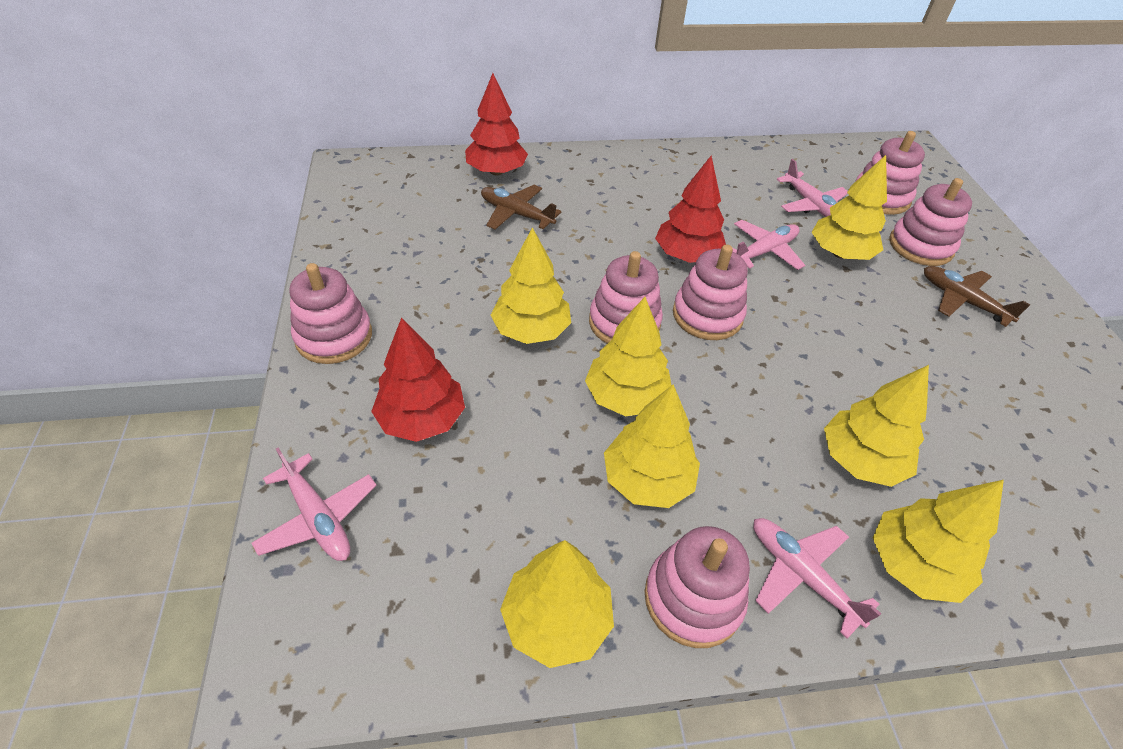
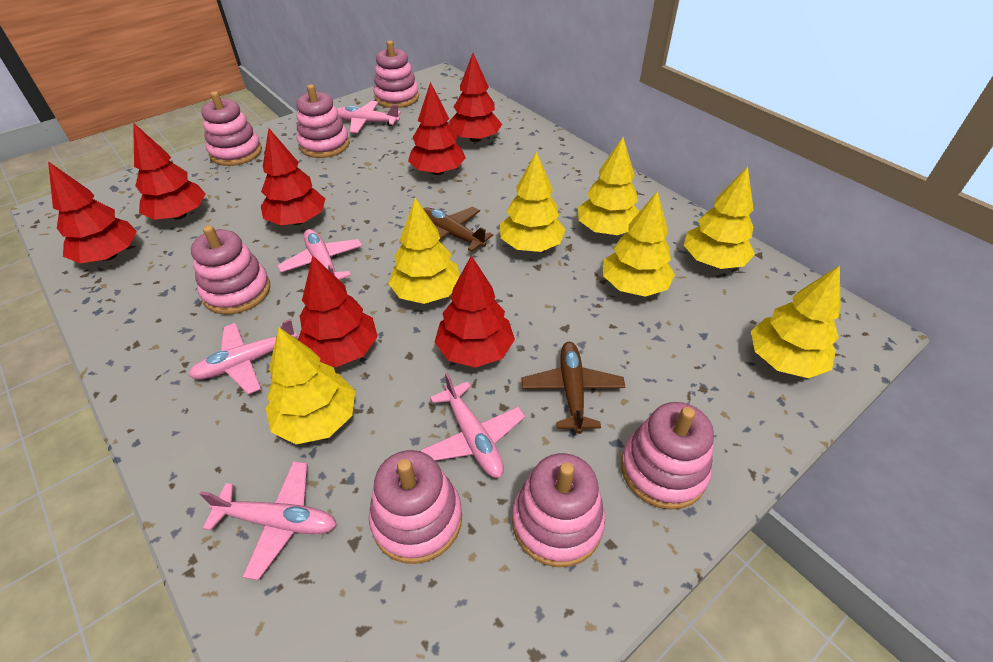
pink plane: [251,448,377,561] [732,220,805,270] [753,518,881,638] [777,159,848,217] = 4 -> [188,319,298,394] [200,461,337,580] [277,229,362,280] [337,101,401,133] [420,373,525,478] = 5
pink stacking toy: [290,263,372,364] [589,251,663,344] [645,526,750,648] [673,245,748,340] [855,131,925,215] [889,178,972,266] = 6 -> [191,225,270,314] [201,91,262,166] [296,84,350,158] [369,450,462,564] [373,41,419,108] [512,453,605,567] [621,402,714,510] = 7
red tree: [371,317,465,442] [465,73,528,175] [655,156,726,263] = 3 -> [48,161,137,263] [133,123,206,220] [261,128,325,225] [298,256,378,367] [408,82,466,175] [435,256,515,367] [449,53,502,142] = 7

